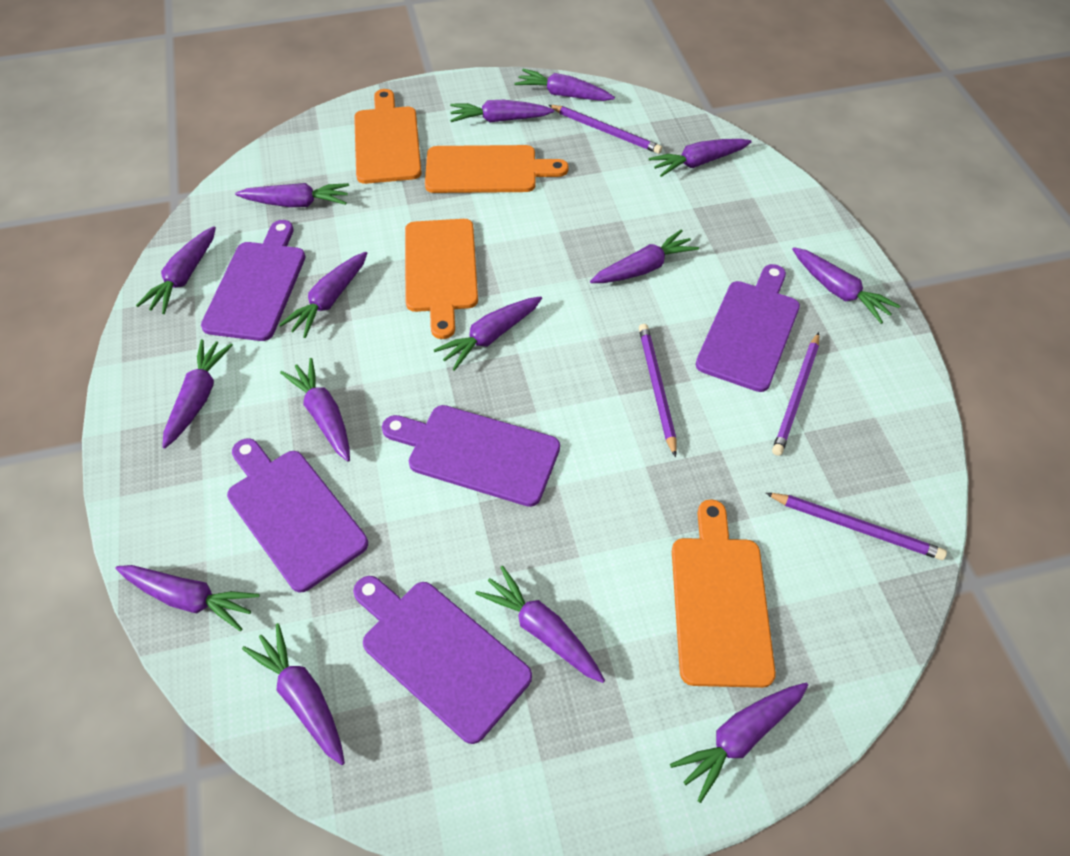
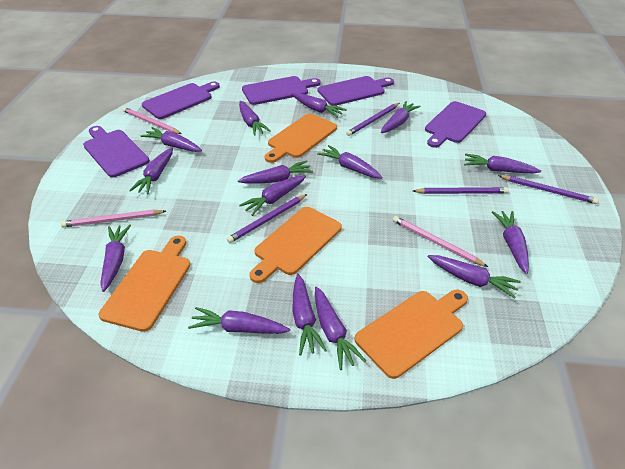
pink pencil: none = 0 -> [61,210,166,227] [123,107,182,134] [393,216,488,267] = 3

